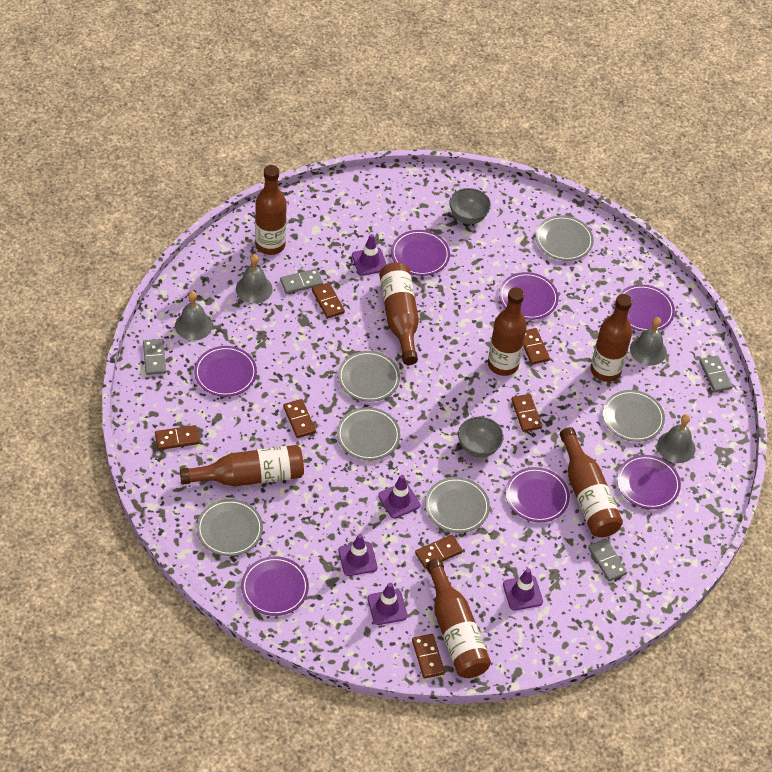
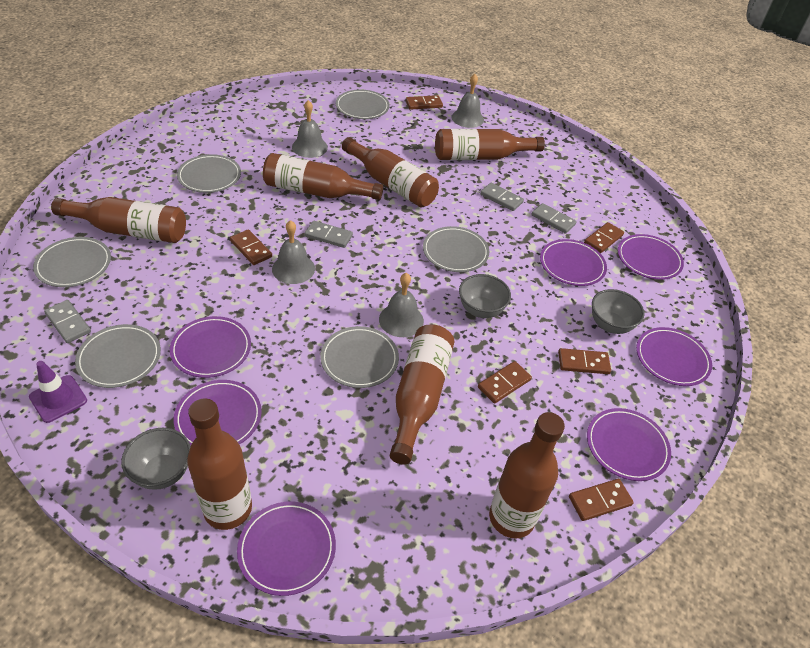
brown domino: [155,425,200,450] [283,399,316,438] [312,282,345,319] [412,634,445,679] [415,535,463,569] [511,394,542,432] [523,328,550,365] = 7 -> [230,229,272,265] [406,95,443,110] [478,361,532,403] [558,348,611,374] [569,479,634,521] [584,222,624,253] = 6
grey bowl: [449,188,491,224] [458,417,503,458] = 2 -> [121,428,191,490] [459,274,511,318] [592,289,645,334] = 3
purple traffic cone: [338,534,377,576] [352,234,387,276] [368,583,407,625] [378,475,420,519] [503,568,543,610] = 5 -> [29,361,87,423] = 1

